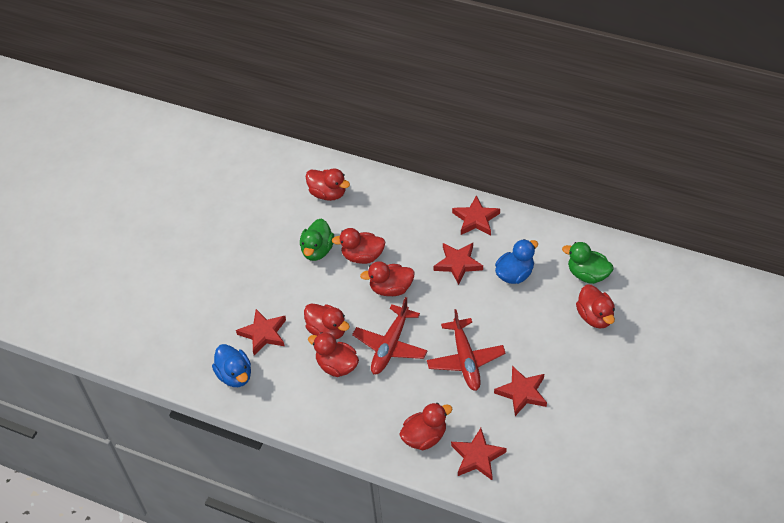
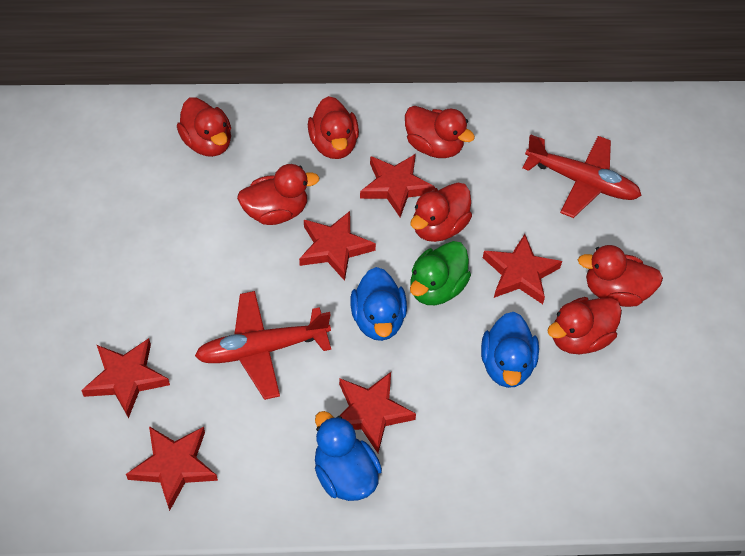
blue duck: [212,344,251,387] [495,239,538,284] = 2 -> [315,411,382,501] [350,267,407,341] [481,312,539,388] = 3
green duck: [300,219,334,261] [562,242,614,284] = 2 -> [410,241,471,305] = 1
red star: [236,309,286,355] [433,243,483,285] [451,428,507,480] [452,195,500,235] [494,366,547,416] = 5 -> [81,338,170,418] [126,426,218,511] [299,211,376,281] [339,372,416,453] [360,154,435,217] [483,234,562,304] = 6

